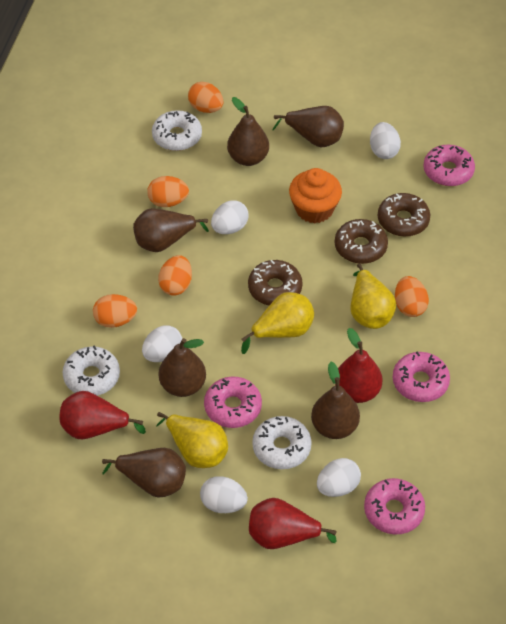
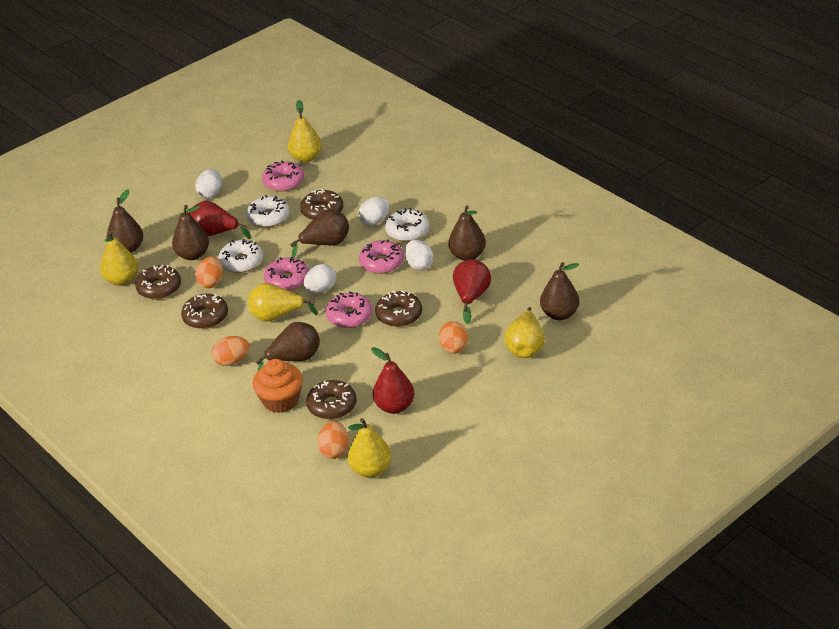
brown donut: [248,260,302,305] [335,219,388,264] [378,193,430,237] = 3 -> [135,265,181,299] [181,294,228,329] [300,189,343,220] [306,380,357,419] [375,290,422,327] = 5
orange egg: [93,294,137,328] [147,176,189,207] [158,255,192,296] [188,82,224,113] [395,276,429,317] = 5 -> [195,256,223,288] [212,336,249,366] [317,421,349,459] [439,321,468,354] = 4
white egg: [142,325,182,362] [200,476,248,513] [211,200,249,234] [317,458,361,497] [370,122,401,159] = 5 -> [195,169,222,198] [304,264,336,293] [358,197,390,225] [405,239,433,271] = 4
yellow pear: [156,412,228,468] [241,292,314,354] [350,263,396,329] = 3 -> [100,231,138,286] [248,283,318,322] [288,100,322,162] [348,418,391,478] [504,307,545,358] = 5

